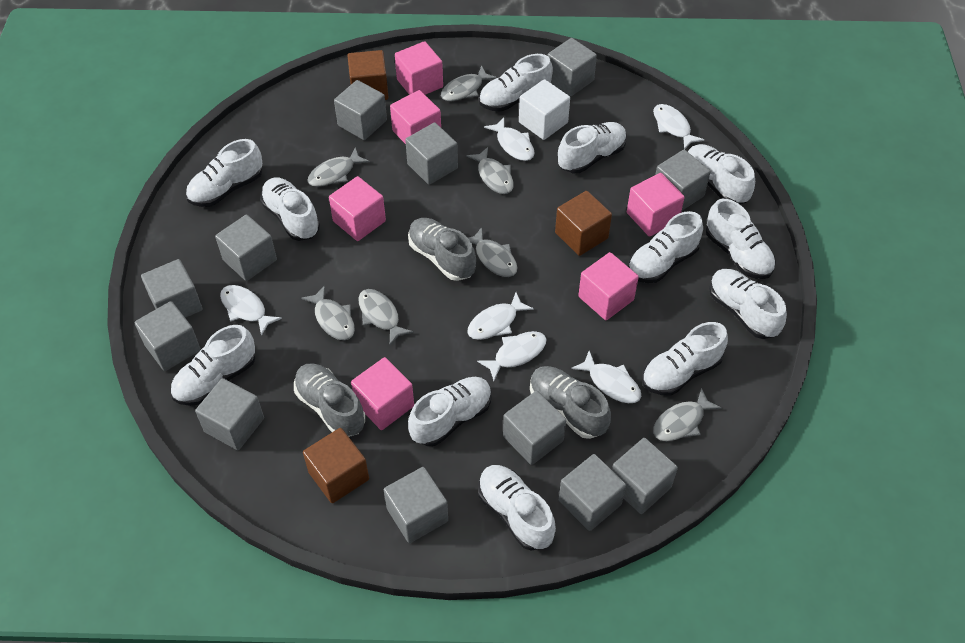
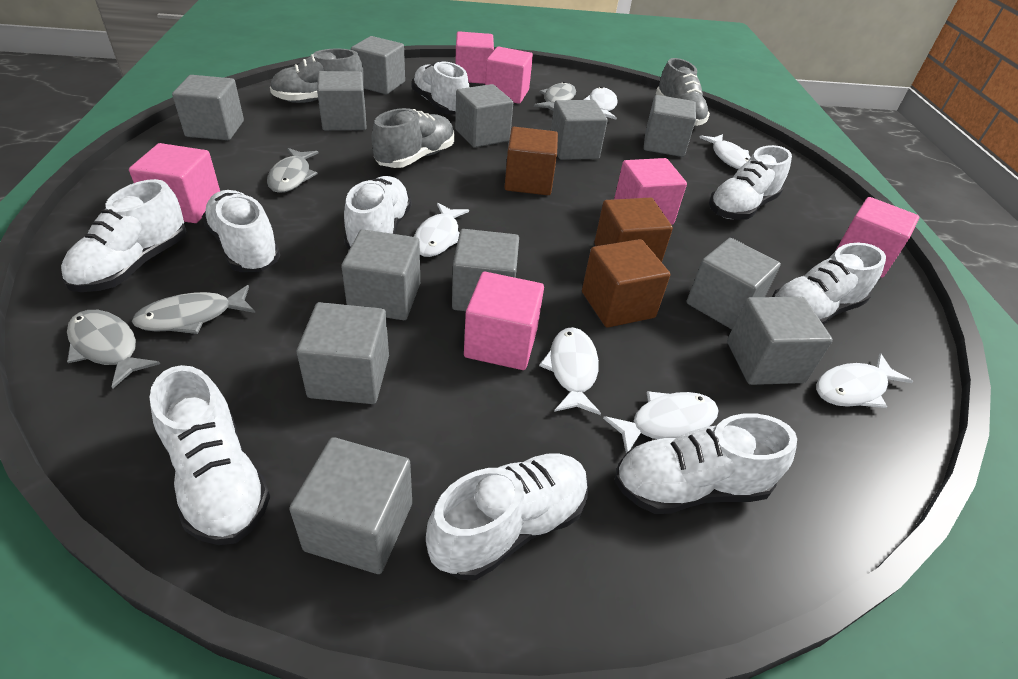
grey fish: [301,285,355,340] [307,147,370,187] [358,289,413,345] [441,66,497,101] [466,147,514,194] [469,227,518,277] [653,388,721,441] = 7 -> [67,310,160,389] [132,285,255,334] [267,148,319,193] [534,82,576,110] = 4
white cube: [519,79,570,140] = 1 -> none = 0
white shoe: [170,325,255,406] [186,139,262,207] [260,178,320,241] [408,377,492,446] [478,465,556,551] [479,54,553,112] [558,122,627,173] [628,211,703,283] [642,322,728,396] [688,144,755,204] [706,199,776,279] [709,269,787,339] = 12 -> [61,179,186,292] [150,365,270,545] [202,190,280,272] [344,176,412,250] [411,61,469,114] [426,454,589,581] [615,413,797,514] [709,145,792,220] [772,243,886,325] = 9

